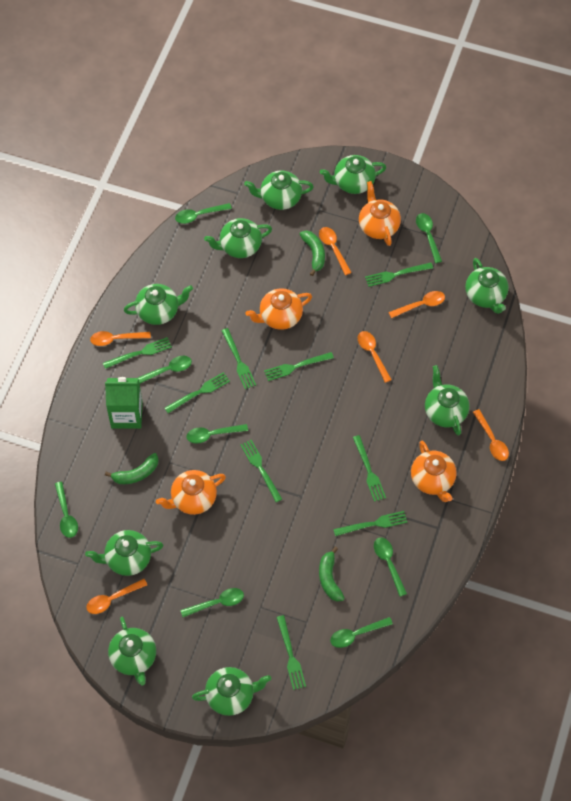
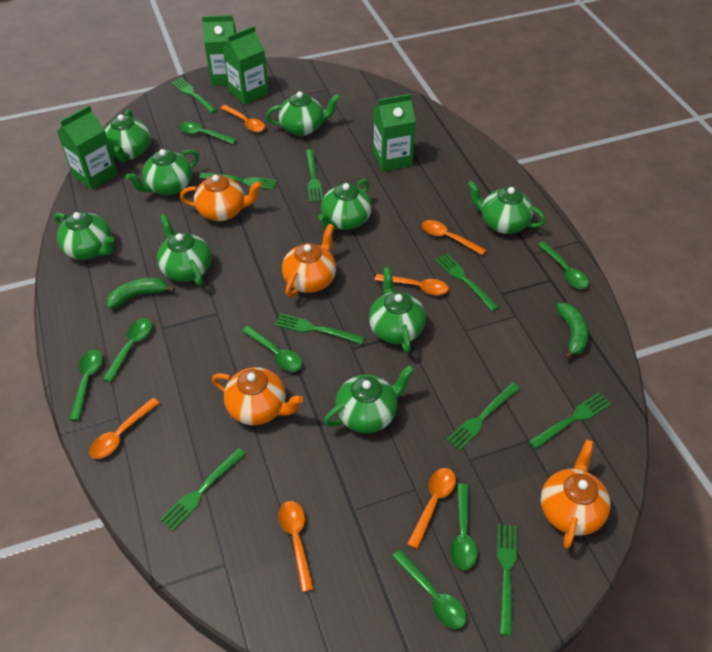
green banana: [105,453,159,484] [299,230,325,276] [319,546,345,602] = 3 -> [106,277,175,309] [556,303,589,360] = 2
green carton: [105,377,143,428] = 1 -> [57,105,118,190] [202,15,236,86] [223,26,269,104] [373,94,416,172] = 4
green spoon: [55,481,78,538] [138,356,192,384] [175,203,232,224] [180,588,244,617] [187,424,248,444] [330,617,393,648] [374,537,407,597] [416,213,442,263] = 8 -> [69,350,103,421] [103,318,152,382] [179,122,237,144] [242,325,302,372] [392,549,466,629] [450,484,477,570] [538,241,589,289] = 7

